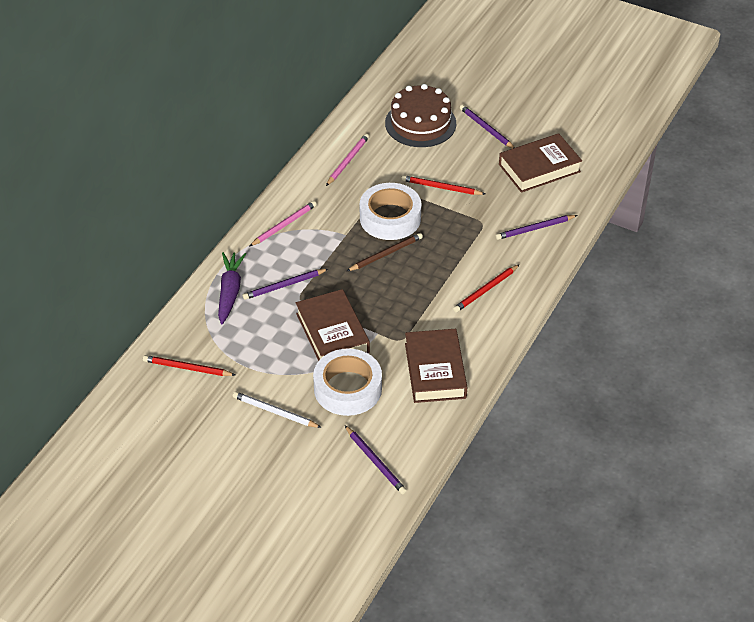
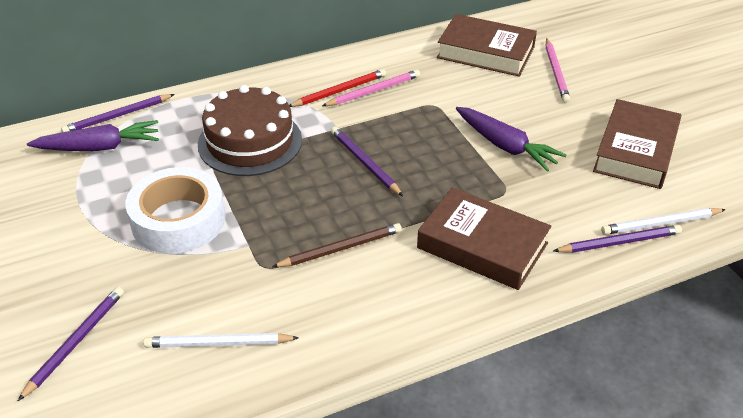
purple carrot: [218,252,246,324] = 1 -> [27,120,159,151] [456,107,566,172] = 2
red pencil: [143,355,235,376] [401,175,485,195] [453,264,520,312] = 3 -> [289,69,386,107] = 1
white pencil: [233,391,322,428] = 1 -> [143,333,299,348] [601,208,726,235] = 2
white tape: [313,348,382,416] [360,183,422,240] = 2 -> [125,167,225,254] = 1

